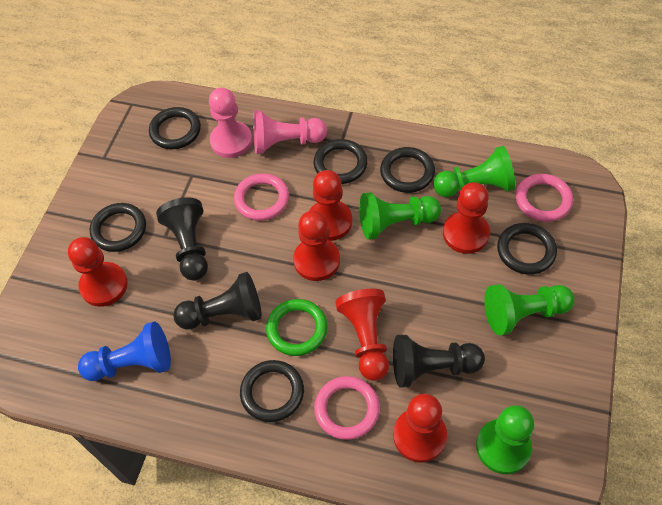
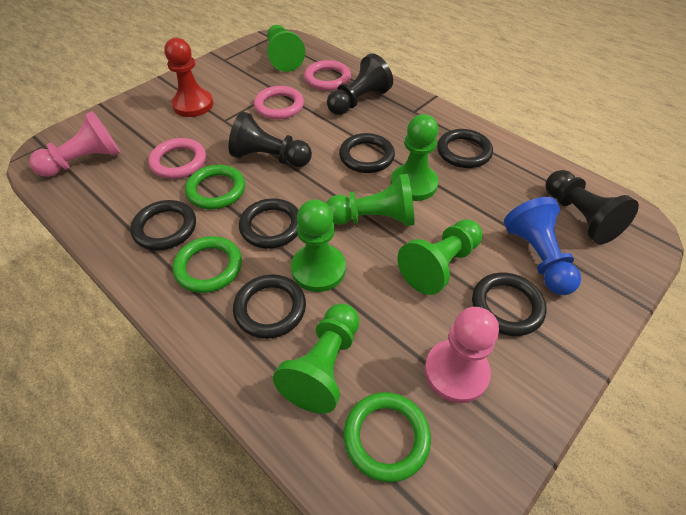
green pawn: [359,193,441,240] [433,146,515,197] [476,405,534,474] [484,284,574,335] = 4 -> [267,25,305,72] [273,303,360,414] [291,199,346,292] [326,174,415,226] [391,114,438,201] [398,219,483,295] = 6
green ring: [266,299,328,356] = 1 -> [173,236,242,293] [185,165,245,209] [343,392,431,482] = 3
red pawn: [68,237,128,307] [293,210,340,281] [309,170,352,241] [335,289,389,381] [393,394,447,463] [443,182,490,254] = 6 -> [164,38,213,117] = 1

